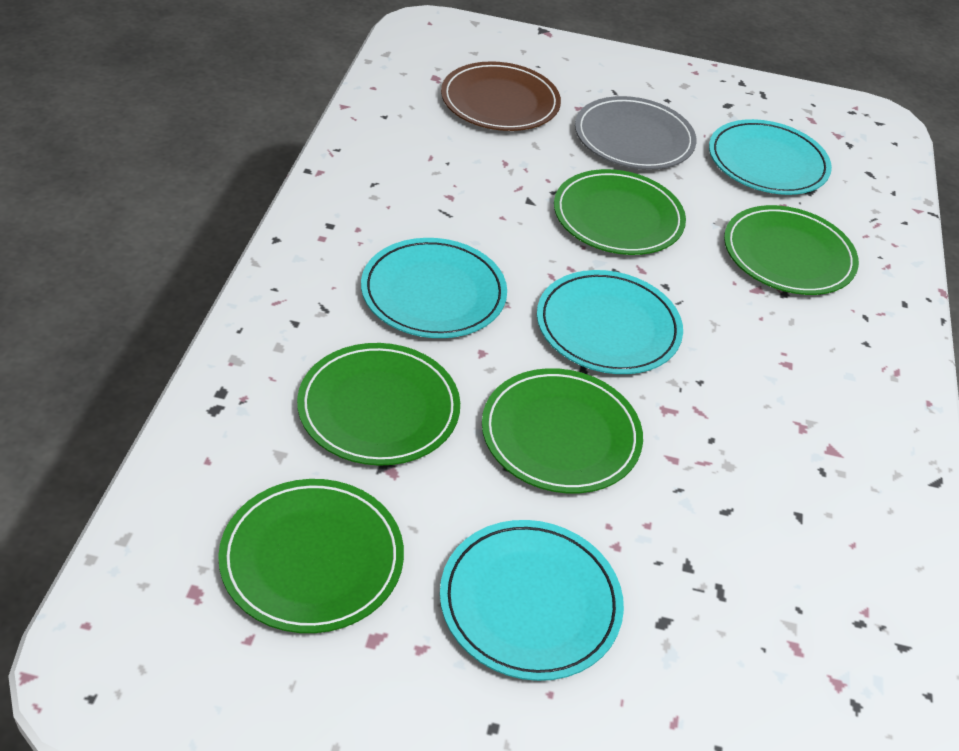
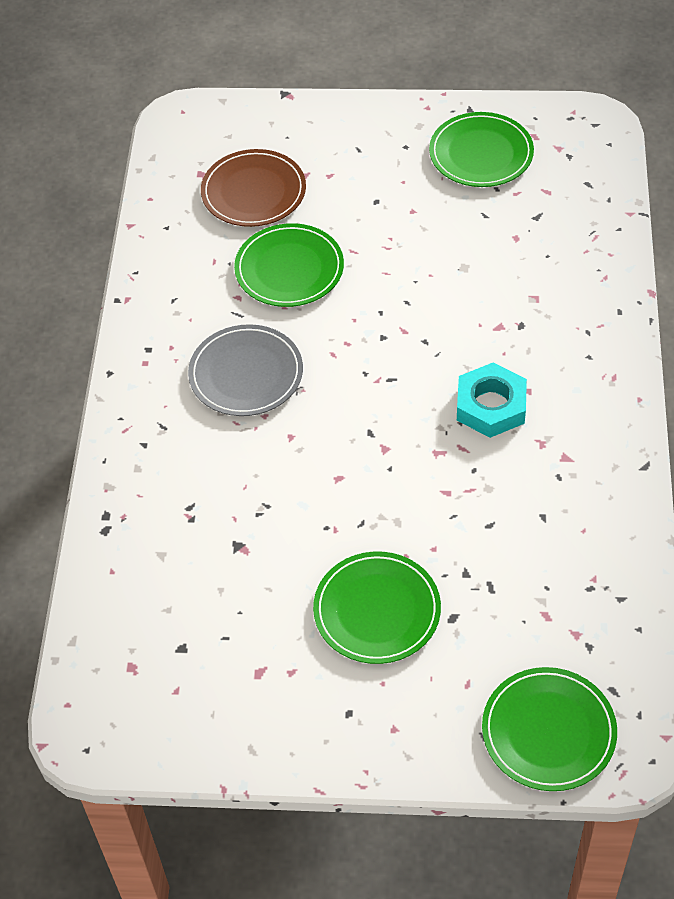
green plate: [218,479,404,633] [297,343,460,466] [482,368,643,493] [554,169,686,255] [724,205,859,295] = 5 -> [234,223,344,307] [313,551,441,664] [429,112,534,187] [482,667,617,791] = 4
turquoise nut: none = 0 -> [457,362,527,438] = 1
turquoise plate: [361,238,507,338] [440,520,624,681] [537,270,683,374] [709,119,832,195] = 4 -> none = 0

